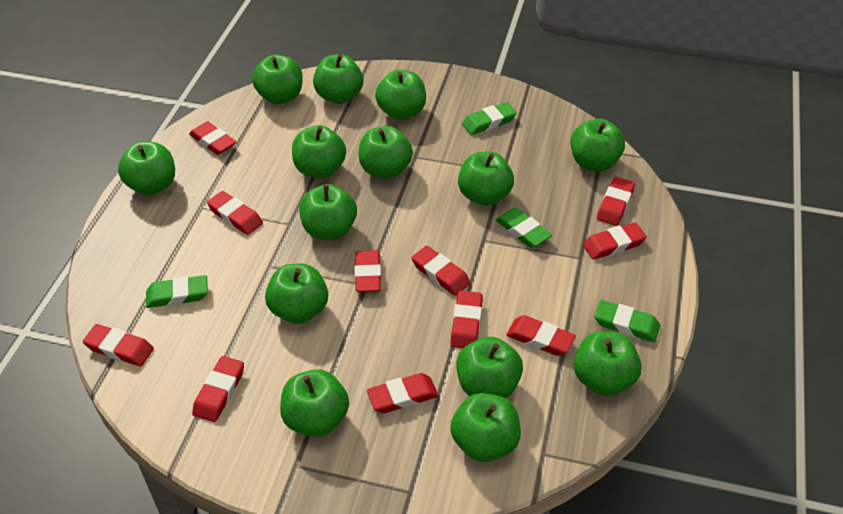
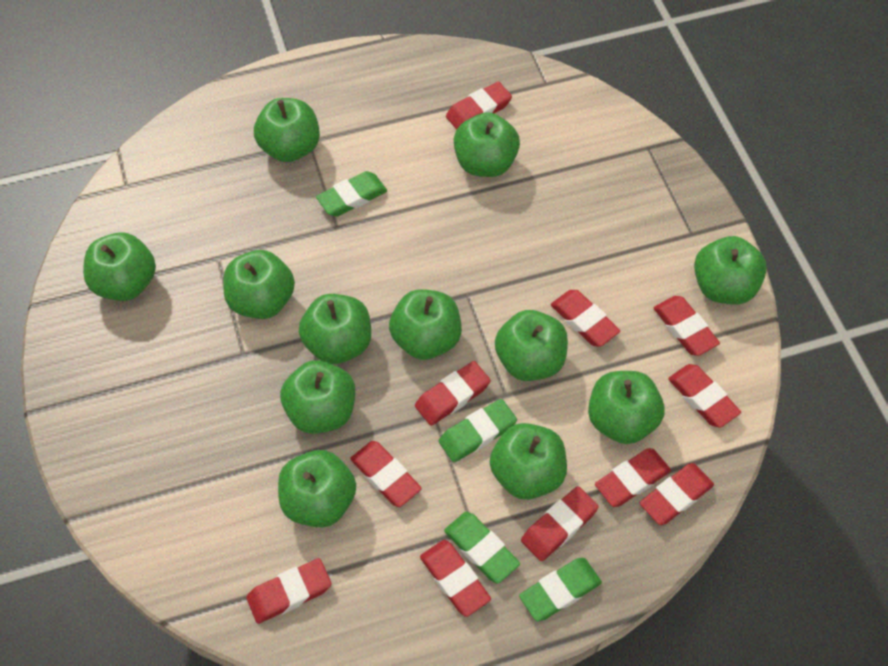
green apple: [118,142,175,195] [252,55,303,104] [265,263,328,324] [280,369,349,437] [292,125,346,178] [299,184,357,240] [313,54,363,104] [359,126,413,179] [375,70,426,120] [450,393,521,462] [456,337,523,398] [458,151,514,206] [571,119,625,171] [574,331,642,396] = 14 -> [83,232,156,301] [223,250,295,319] [254,98,320,162] [278,450,356,528] [280,360,355,434] [299,294,371,364] [389,289,462,360] [454,112,520,177] [490,423,567,500] [495,310,568,381] [588,371,665,444] [694,236,767,304] = 12

